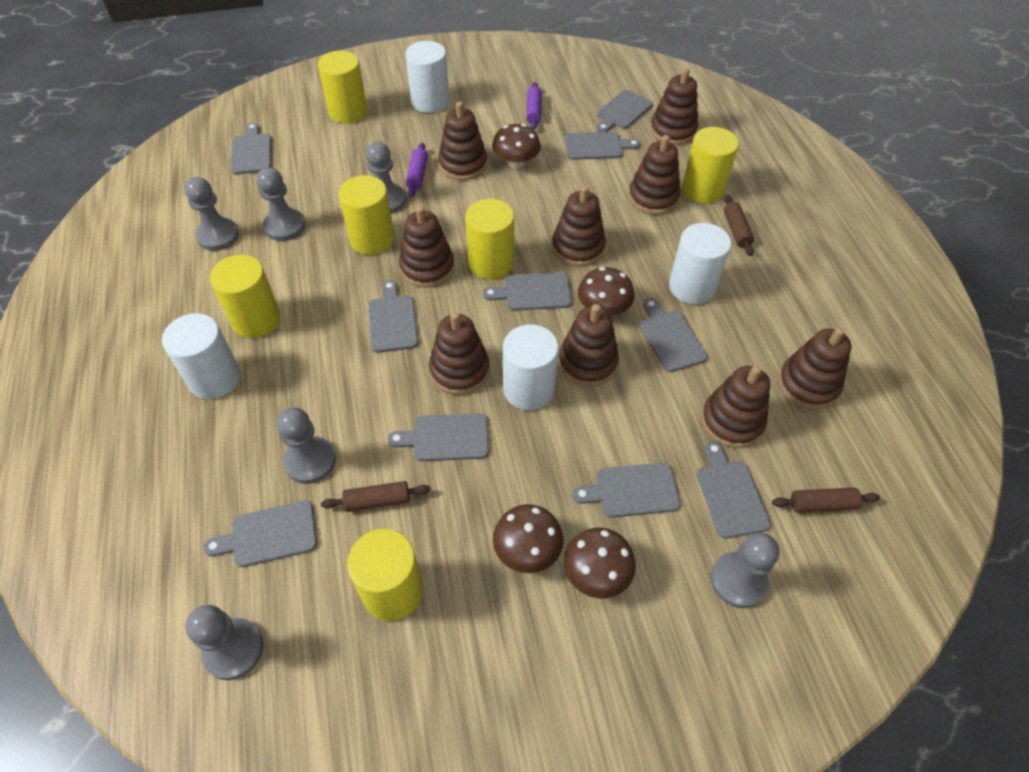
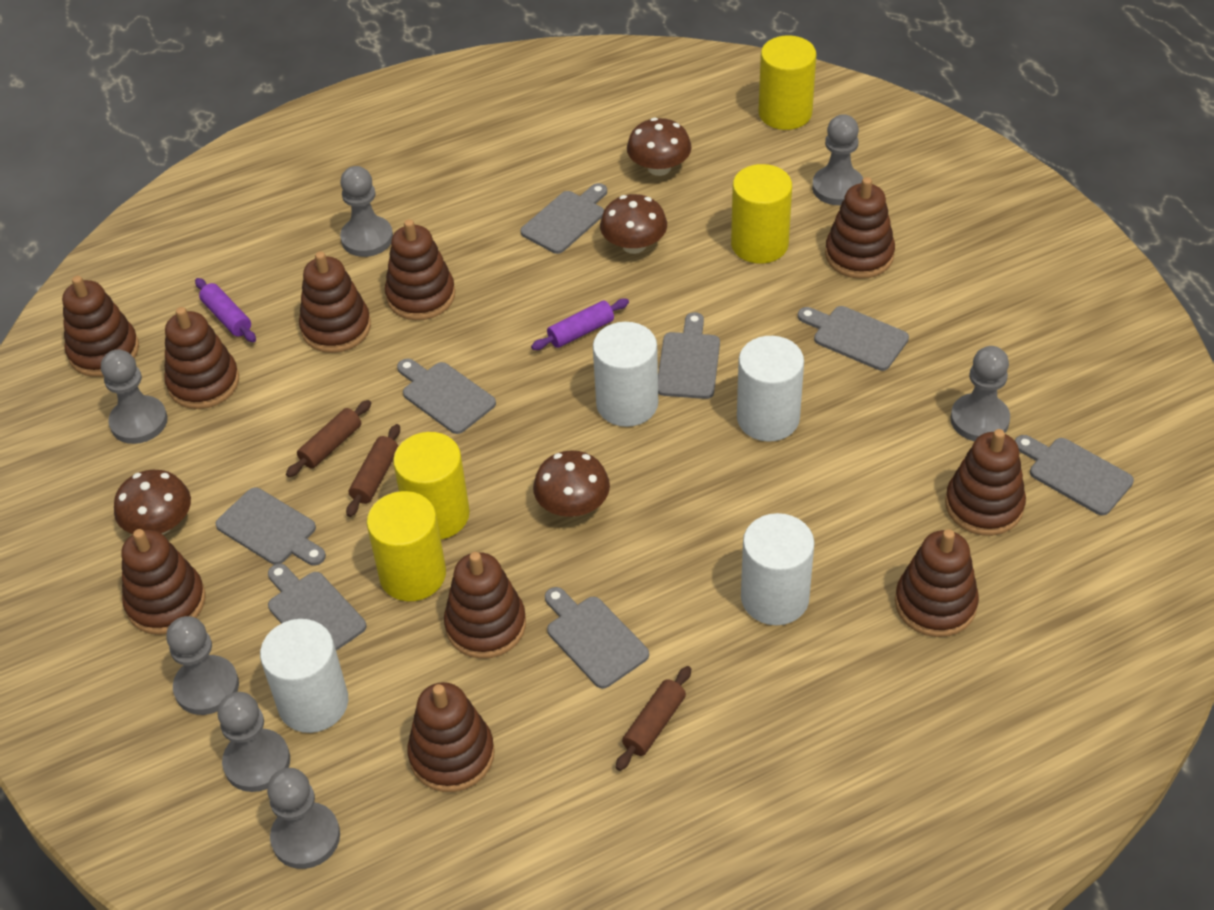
brown stacking toy: [399,206,454,288] [429,312,490,395] [438,101,487,180] [552,186,606,267] [558,304,619,387] [629,135,681,215] [650,68,698,145] [701,366,770,448] [778,327,852,409] = 9 -> [62,276,139,377] [122,529,206,635] [164,307,239,409] [299,251,371,353] [385,219,455,320] [407,682,495,792] [444,552,526,659] [825,177,895,279] [895,529,979,637] [945,429,1026,536] = 10
grey cutting board: [203,501,317,567] [231,123,271,175] [368,280,418,353] [388,413,488,461] [483,273,572,311] [565,132,640,160] [573,463,680,518] [596,90,653,132] [640,298,707,372] [697,441,770,538] = 10 -> [215,487,326,566] [268,564,367,651] [397,358,496,434] [521,183,607,254] [545,587,649,689] [658,312,720,399] [798,306,909,371] [1015,435,1134,515] = 8
grey pawn: [184,177,239,251] [185,605,263,680] [257,167,305,241] [277,407,336,484] [366,142,406,214] [711,533,780,608] = 6 -> [101,350,168,444] [166,616,239,715] [218,692,290,792] [267,768,340,869] [340,166,393,257] [812,114,863,205] [950,346,1010,441] = 7
yellow cylinder: [210,255,280,338] [318,51,367,123] [339,175,394,255] [347,529,423,621] [465,199,514,279] [682,127,739,203] = 6 -> [367,491,446,601] [393,432,470,539] [731,164,792,264] [758,35,816,130] = 4

